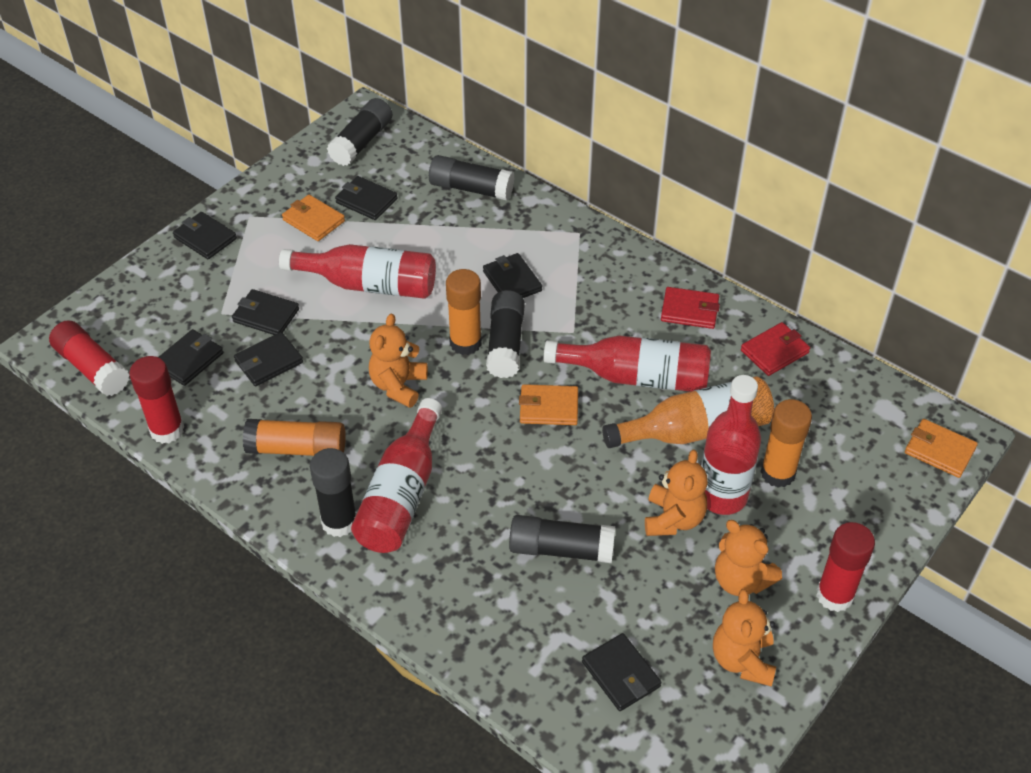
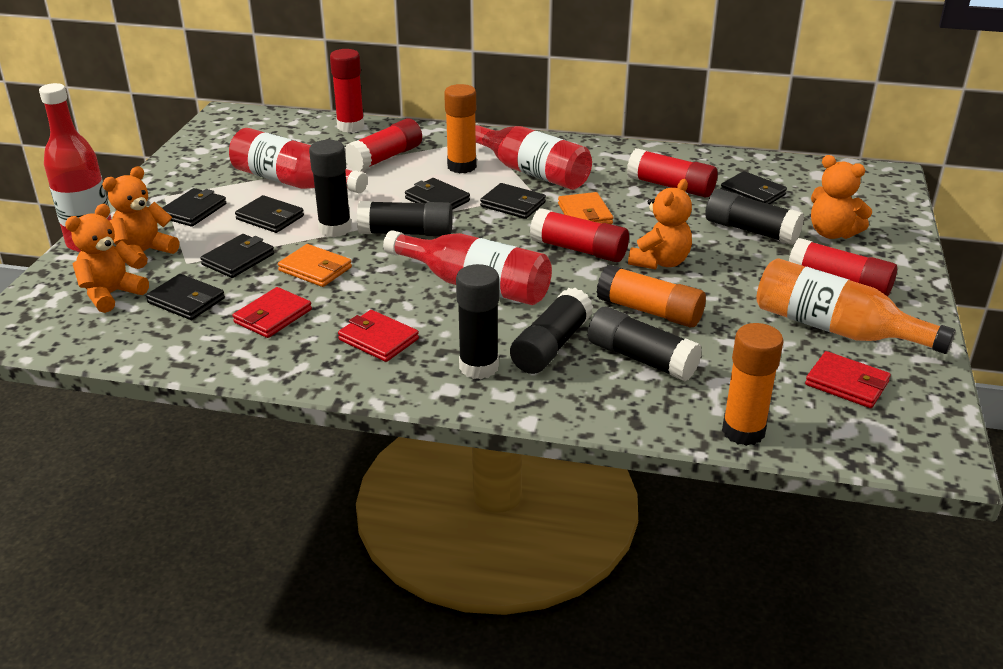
black glue stick: [310,448,357,537] [327,98,392,166] [429,155,515,200] [486,290,525,378] [509,515,615,563] = 5 -> [309,140,352,237] [357,201,453,237] [456,264,499,379] [510,288,593,374] [588,307,702,382] [705,189,804,245] = 6
orange wallet: [282,195,345,241] [519,384,578,425] [905,419,978,478] = 3 -> [278,244,352,287] [558,192,613,224] = 2
red glue stick: [49,320,130,396] [129,356,184,444] [816,522,875,612] = 3 -> [330,49,364,133] [345,118,422,172] [530,208,629,262] [627,148,718,198] [789,238,897,297] = 5
red wallet: [661,287,720,329] [741,322,810,376] = 2 -> [232,287,312,338] [338,310,419,362] [805,351,891,408] = 3

